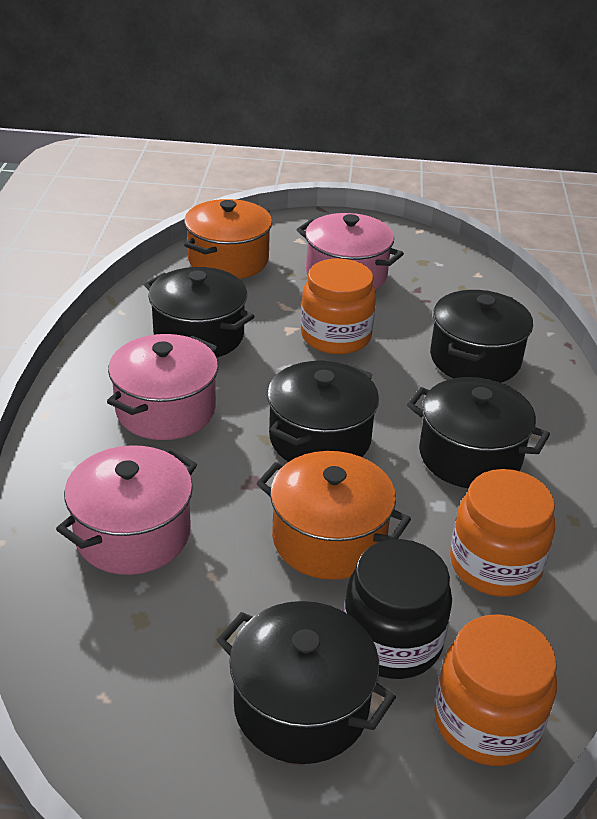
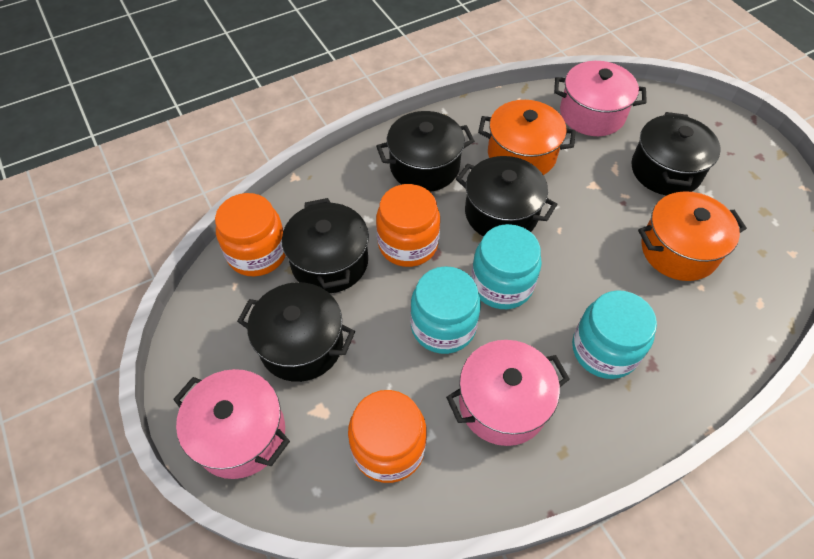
black jar: [344,539,452,679] = 1 -> none = 0
turquoise jar: none = 0 -> [410,266,481,354] [471,224,542,309] [572,290,657,379] = 3

